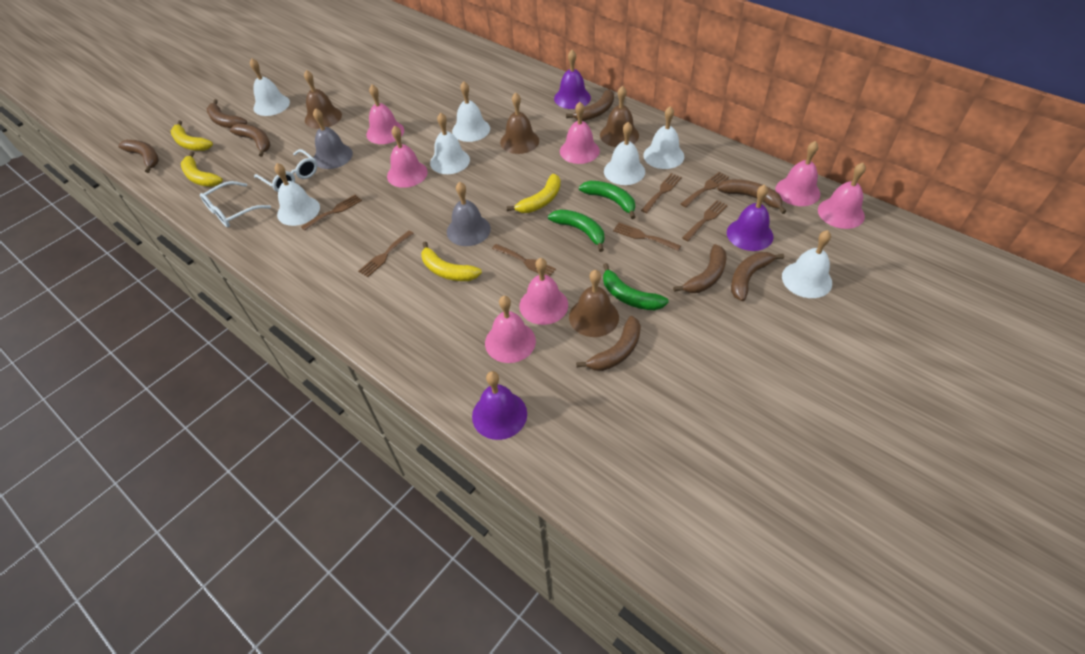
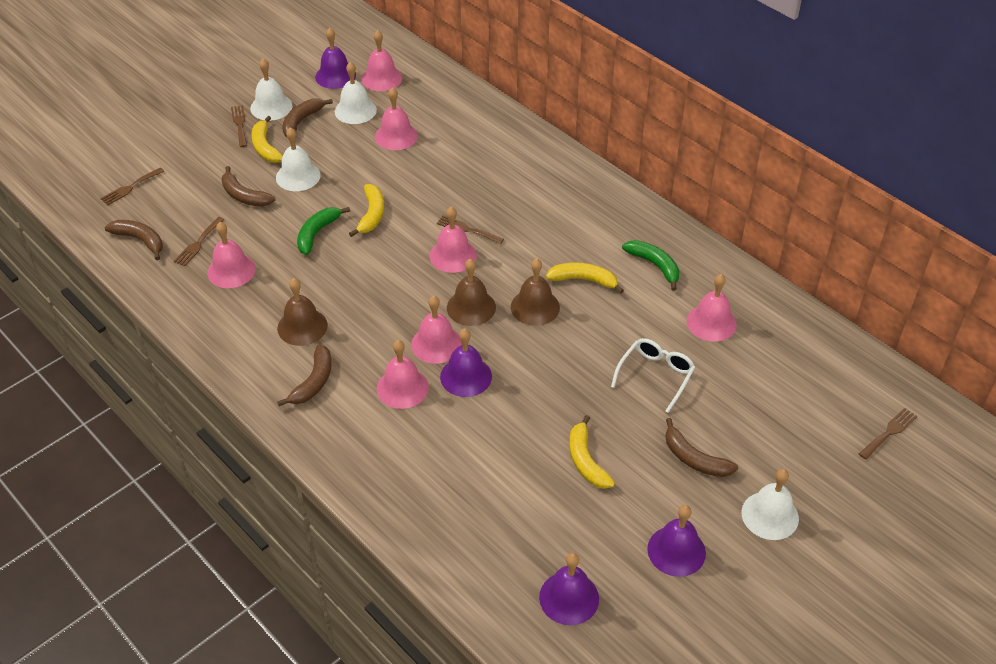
brown banana: [118,140,159,173] [207,99,247,128] [230,124,271,157] [566,90,614,121] [576,316,641,371] [673,244,727,293] [717,179,786,214] [731,252,784,301] = 8 -> [105,220,163,260] [221,166,275,207] [277,344,332,406] [282,98,333,137] [665,418,738,477] = 5
brown bell: [304,70,342,129] [500,93,539,154] [569,270,619,337] [600,85,639,147] = 4 -> [277,278,328,346] [447,259,496,326] [511,259,560,326] = 3
brown fork: [301,195,362,231] [358,230,414,277] [492,244,556,277] [613,223,681,251] [641,173,682,213] [681,172,729,207] [682,200,728,241] = 7 -> [100,167,165,206] [174,217,224,266] [231,105,247,147] [437,215,504,244] [859,408,918,459] = 5
green banana: [548,209,604,252] [579,181,635,219] [603,263,669,310] = 3 -> [297,207,350,255] [622,240,679,291] = 2
grey bell: [313,108,353,169] [447,182,491,246] = 2 -> none = 0
purple bell: [472,371,527,440] [554,50,591,109] [727,184,774,251] = 3 -> [315,28,356,89] [440,328,492,397] [539,553,599,625] [647,505,706,577] = 4
white bell: [250,58,290,116] [275,163,320,226] [430,113,470,174] [452,81,490,142] [604,122,645,185] [643,106,684,169] [782,230,832,298] = 7 -> [250,59,293,121] [276,127,321,191] [335,62,377,124] [741,469,799,540] = 4
white glasses: [200,181,271,227] [254,149,317,192] = 2 -> [611,338,695,413] = 1

